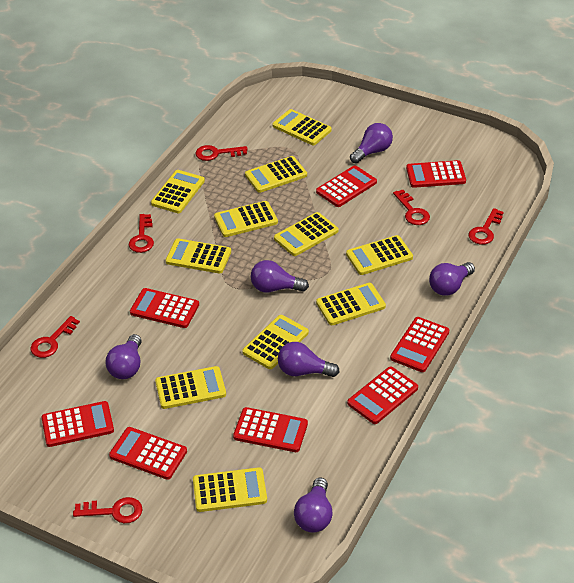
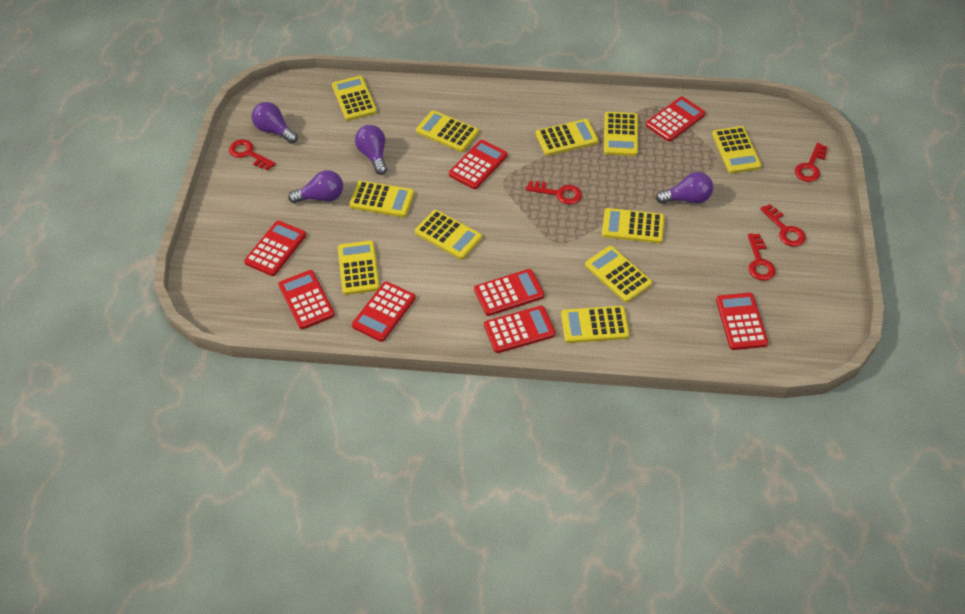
purple light bulb: [106,334,142,379] [251,260,309,293] [278,342,340,377] [294,478,333,533] [350,123,393,164] [429,262,475,296] = 6 -> [252,102,298,144] [288,170,343,203] [355,125,387,175] [656,172,713,204] = 4
red key: [30,316,80,358] [73,497,143,523] [129,214,154,253] [196,145,248,161] [393,190,430,225] [469,208,504,245] = 6 -> [229,139,276,170] [526,181,582,205] [748,233,776,281] [760,204,806,247] [795,143,827,182] = 5

